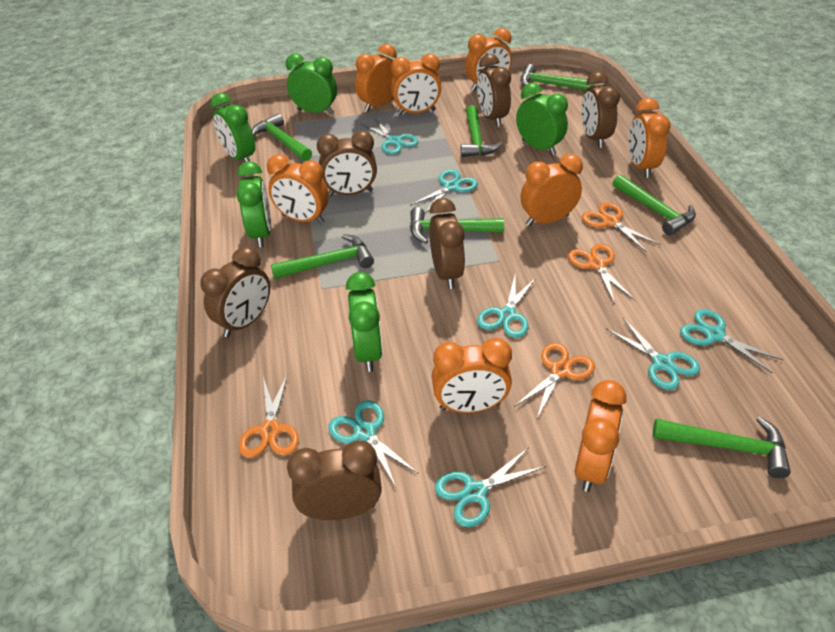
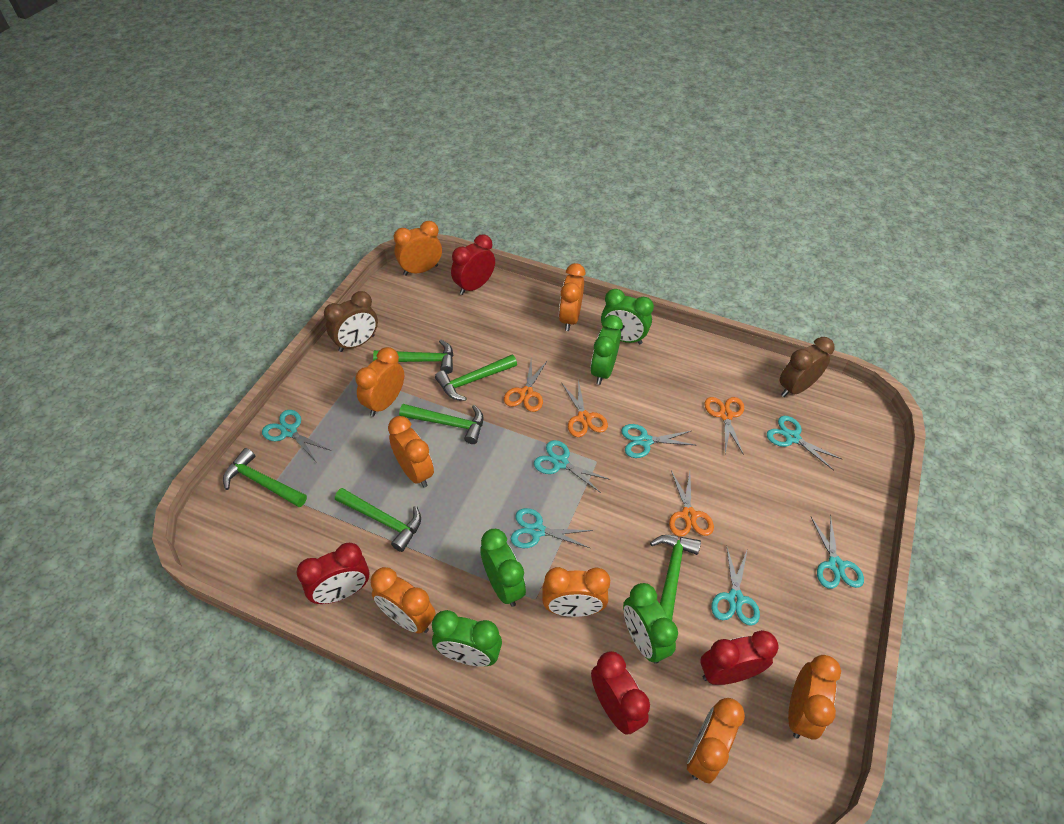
brown clock: [200,246,270,337] [287,441,382,520] [317,131,377,196] [429,198,465,289] [477,54,511,127] [581,72,620,148] = 6 -> [324,291,378,352] [779,337,835,397] = 2
green hammer: [252,113,312,161] [271,234,374,279] [410,207,504,244] [461,105,502,157] [520,64,594,91] [613,174,696,235] [653,417,791,478] = 7 -> [223,448,307,507] [335,488,421,552] [373,340,454,374] [399,404,483,444] [435,355,517,401] [650,535,701,621] = 6
red clock: none = 0 -> [296,543,369,604] [451,234,495,295] [591,651,650,735] [701,630,778,685] = 4

